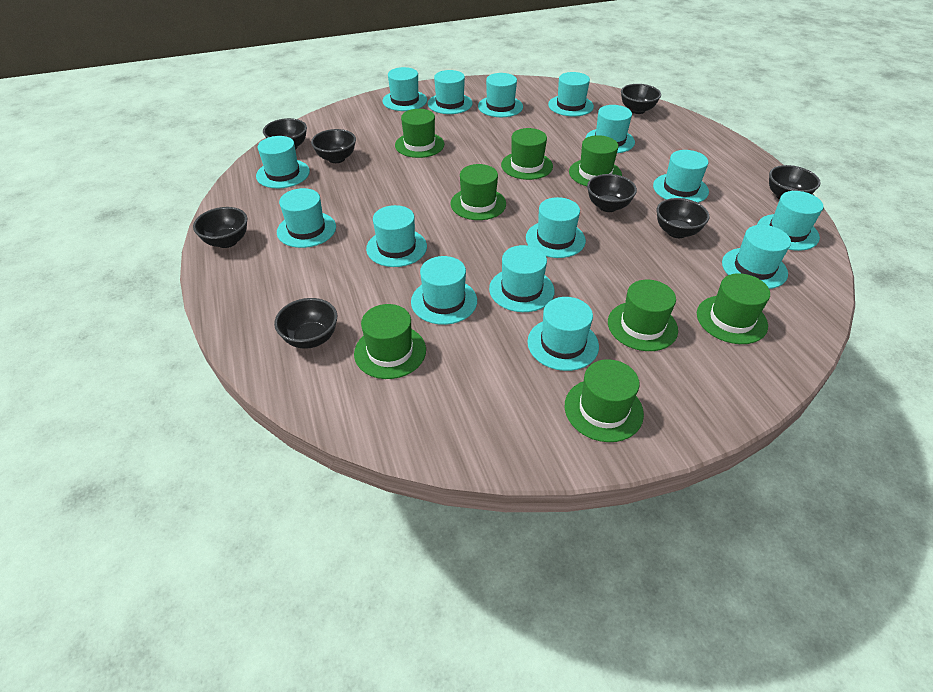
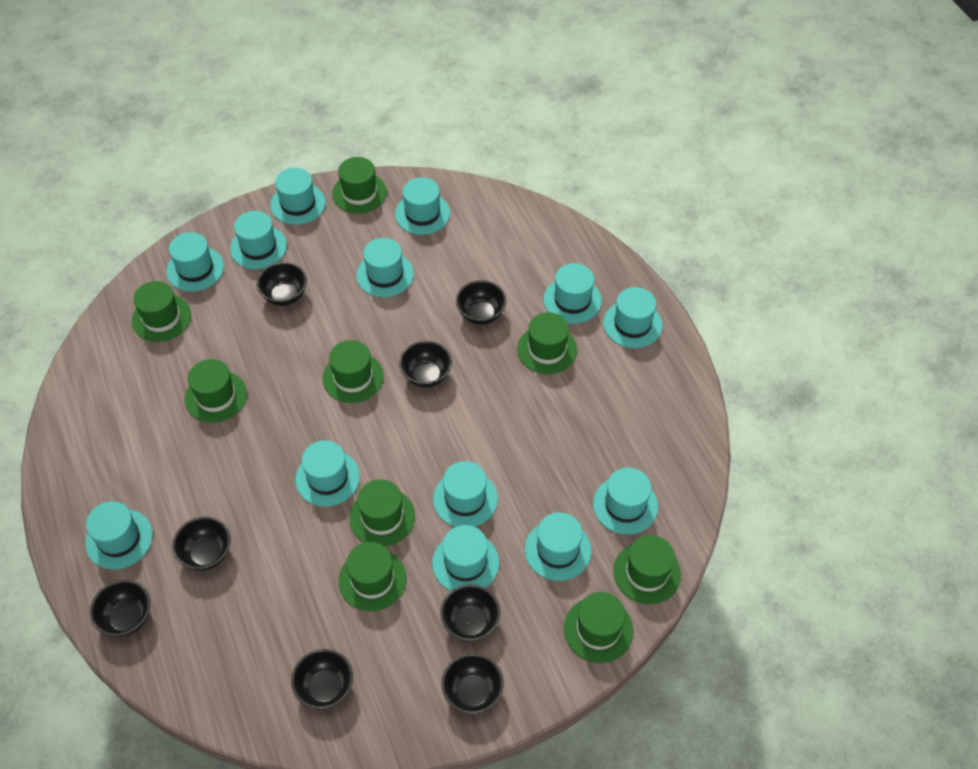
green hat: [354,304,426,379] [395,109,444,158] [450,164,506,220] [501,128,553,180] [565,359,644,442] [569,135,622,186] [608,280,678,351] [697,273,770,344] = 8 -> [132,281,191,342] [185,359,247,423] [323,340,384,403] [332,157,387,214] [339,542,406,611] [349,479,415,547] [517,312,577,374] [564,592,634,663] [613,535,681,604] = 9
turquoise hat: [256,136,310,188] [277,188,336,248] [366,205,427,267] [382,67,427,111] [411,256,477,325] [428,70,473,114] [478,73,523,117] [489,245,555,312] [526,197,586,258] [527,297,599,371] [548,72,594,116] [586,105,635,153] [653,150,709,203] [722,225,791,289] [757,191,824,251] = 15 -> [85,501,153,569] [166,232,224,291] [230,211,287,269] [270,168,326,225] [295,440,360,507] [356,238,414,297] [395,177,450,235] [432,525,499,591] [433,461,498,527] [525,512,592,581] [544,263,602,324] [593,468,658,535] [603,287,663,348] = 13

